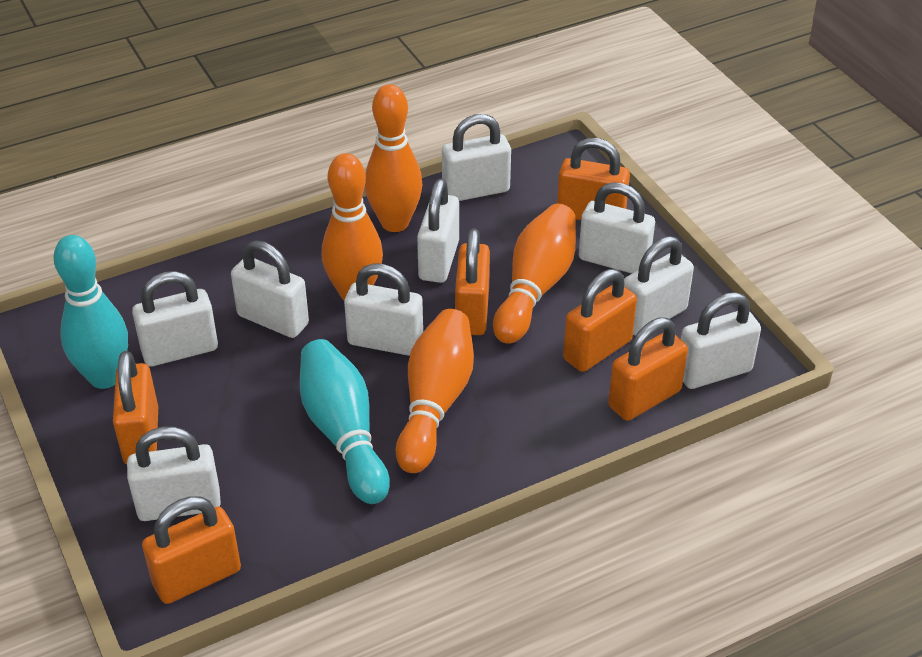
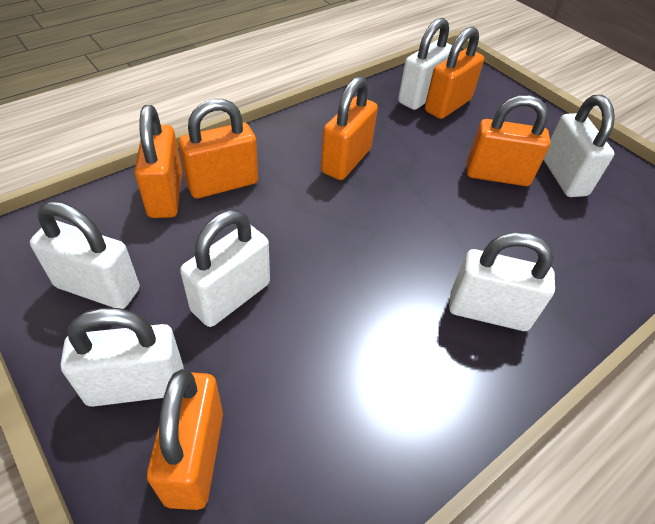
orange bowling pin: [322,153,383,301] [365,84,422,232] [396,309,474,473] [493,204,576,344] = 4 -> none = 0
turquoise bowling pin: [54,235,128,389] [300,339,390,504] = 2 -> none = 0
white padlock: [127,427,221,521] [132,271,218,367] [231,240,309,338] [344,264,423,356] [417,179,459,283] [442,114,511,201] [579,182,655,273] [624,236,694,336] [681,292,761,389] = 9 -> [30,201,140,309] [61,308,184,407] [180,210,270,327] [398,18,452,110] [449,232,555,331] [543,95,615,197] = 6

